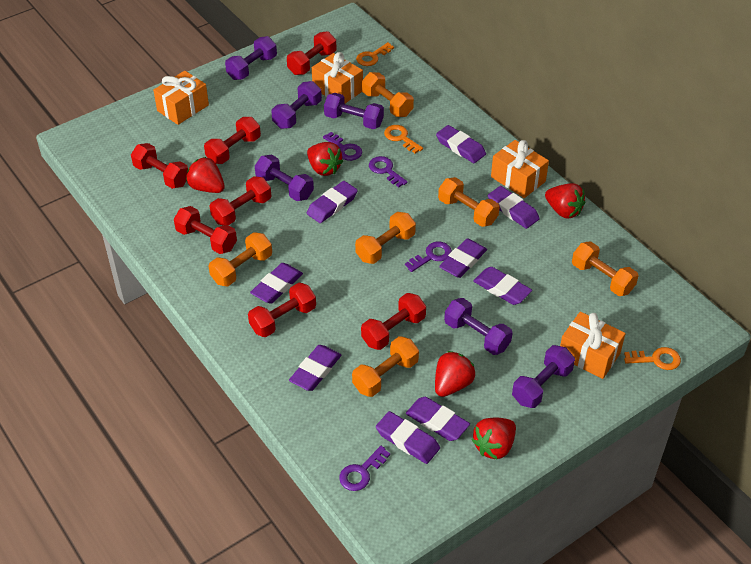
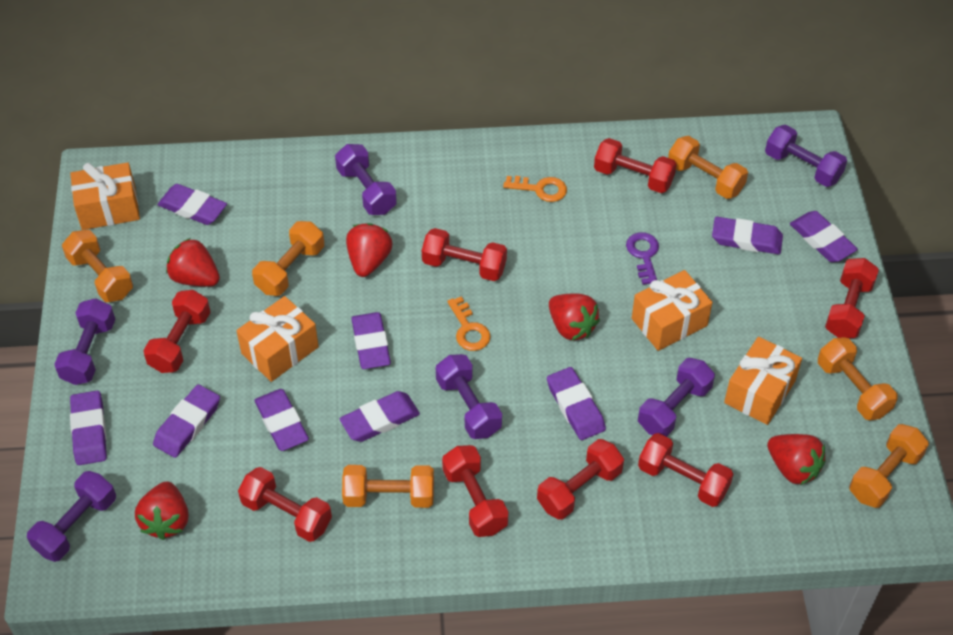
orange key: [356,42,394,66] [384,125,423,153] [624,347,681,370] = 3 -> [447,296,491,351] [503,176,567,202] = 2
purple key: [323,132,362,161] [339,446,390,491] [369,156,408,187] [405,242,452,272] = 4 -> [626,232,659,285] = 1
red dumbbell: [131,143,188,189] [174,206,237,254] [204,117,261,164] [210,176,271,226] [248,283,316,337] [287,31,336,75] [361,293,426,350] = 7 -> [143,290,211,373] [238,467,332,542] [422,228,507,281] [442,445,508,537] [537,439,624,520] [594,138,677,193] [638,433,734,507] [825,258,879,338] = 8

